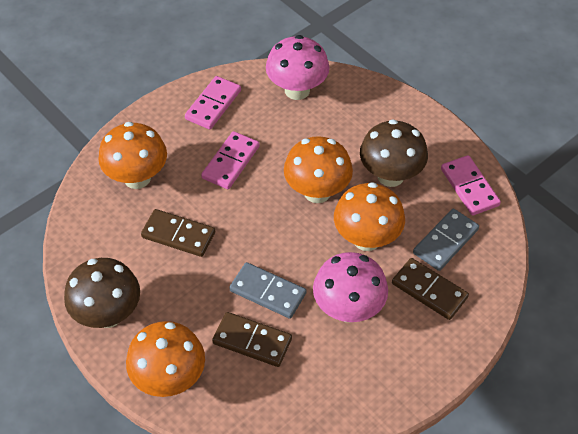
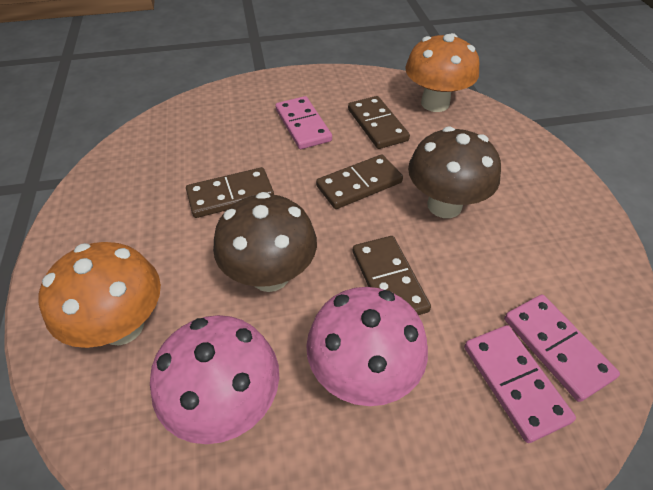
brown domino: [141,209,215,257] [212,312,292,367] [392,258,469,320] = 3 -> [186,167,274,218] [316,154,403,209] [348,96,410,149] [353,236,431,315] = 4
grey domino: [229,262,306,319] [413,209,479,271] = 2 -> none = 0
orange mushroom: [98,122,167,189] [126,321,205,397] [284,136,353,203] [334,182,405,251] = 4 -> [39,242,161,348] [405,33,479,112] = 2

